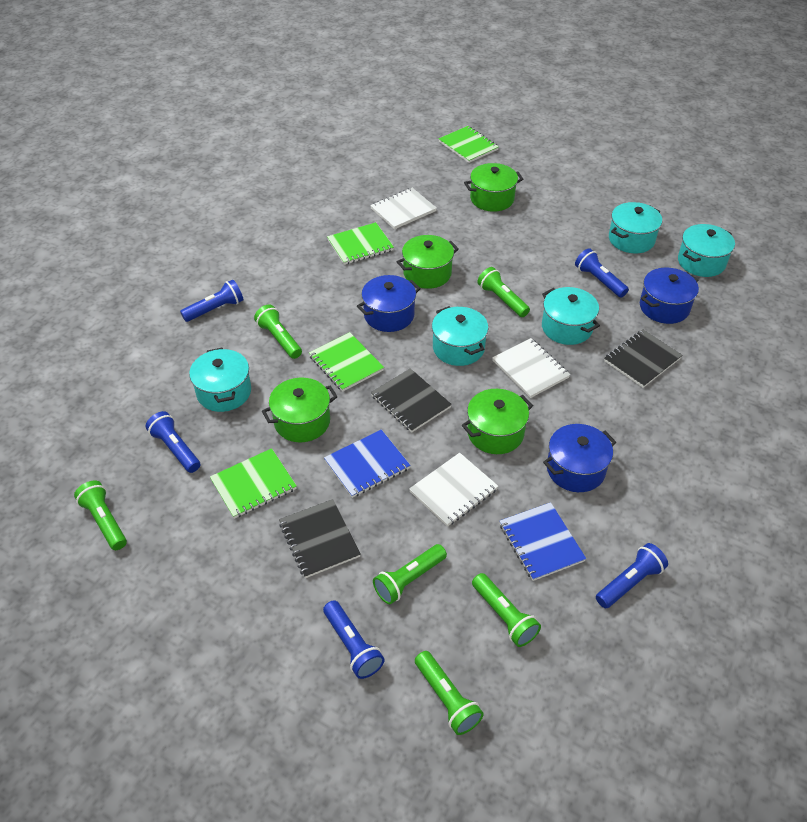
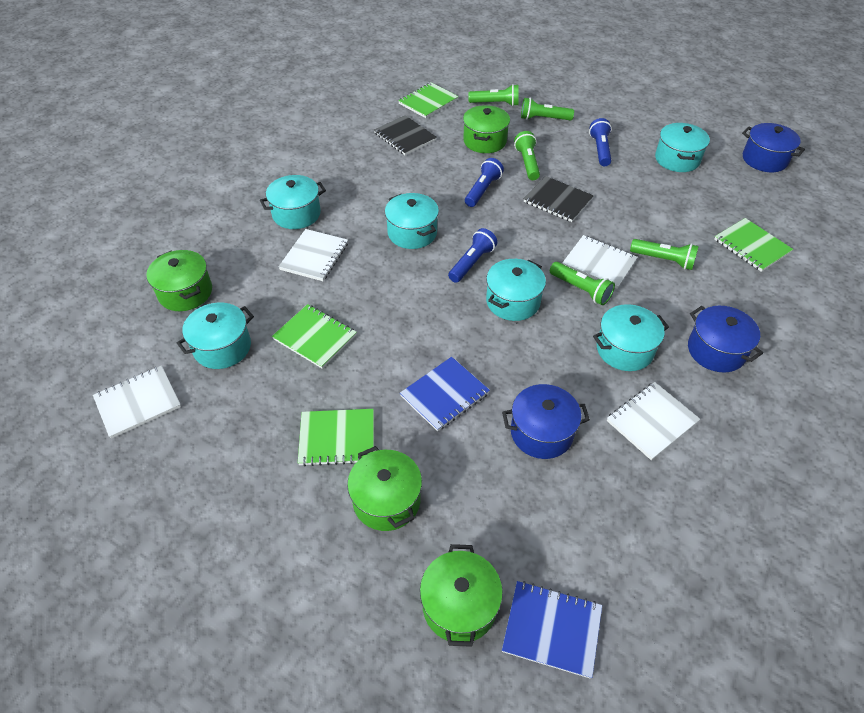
black notebook: [279,499,361,578] [371,368,452,432] [604,330,682,388] = 3 -> [374,115,437,155] [524,176,594,222] = 2
blue flashlight: [146,411,200,473] [180,280,244,322] [323,601,385,679] [575,248,629,297] [596,543,668,608] = 5 -> [448,228,497,283] [465,158,504,207] [589,118,612,166] = 3
green flashlight: [74,480,127,550] [254,304,302,359] [373,544,447,604] [415,651,484,735] [472,573,541,647] [477,267,530,317] = 6 -> [468,84,519,106] [514,131,540,180] [521,98,574,120] [550,262,615,305] [630,239,699,270] = 5
turquoise pot: [189,348,251,412] [432,306,488,366] [542,287,600,345] [609,202,662,253] [678,224,735,277] = 5 -> [177,303,254,369] [260,175,326,229] [385,193,439,249] [486,259,546,321] [593,304,669,371] [655,123,710,172] = 6
white notebook: [370,188,437,229] [409,453,498,527] [492,338,570,398] = 3 -> [93,366,181,439] [278,229,348,281] [562,235,638,289] [607,382,700,460] = 4

